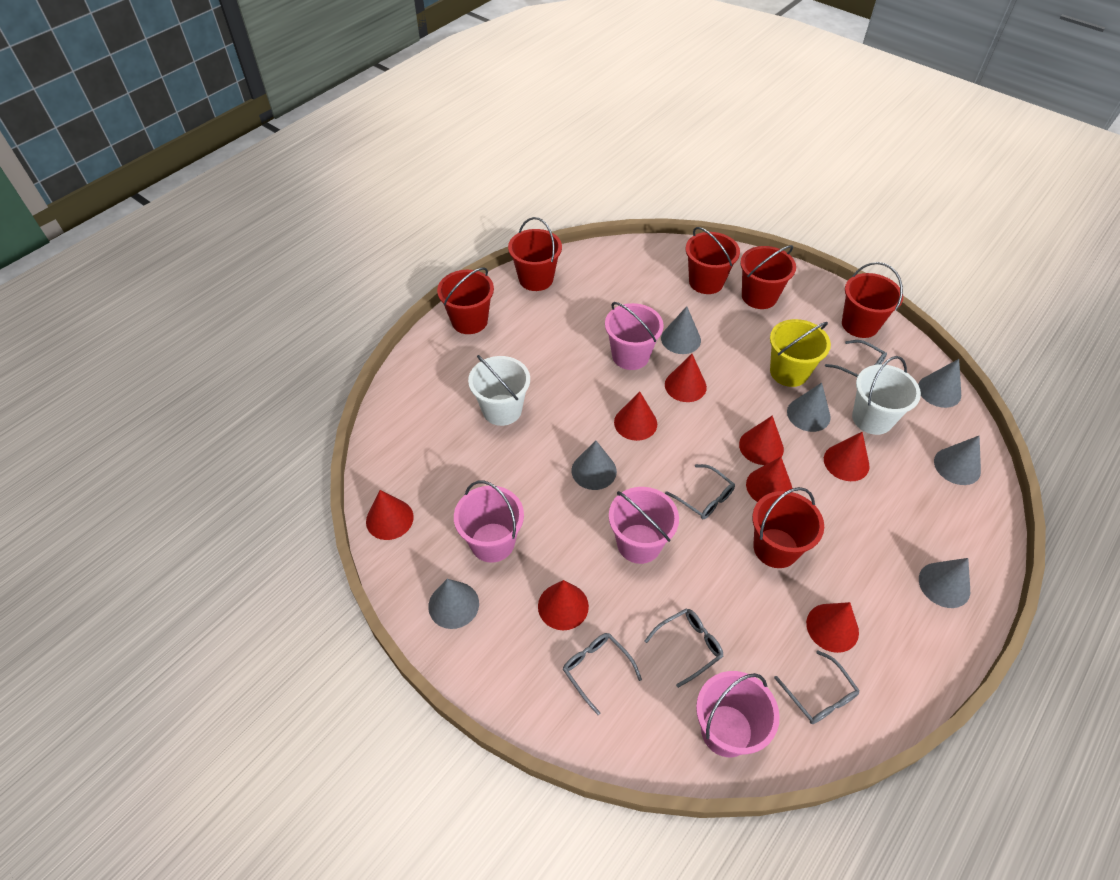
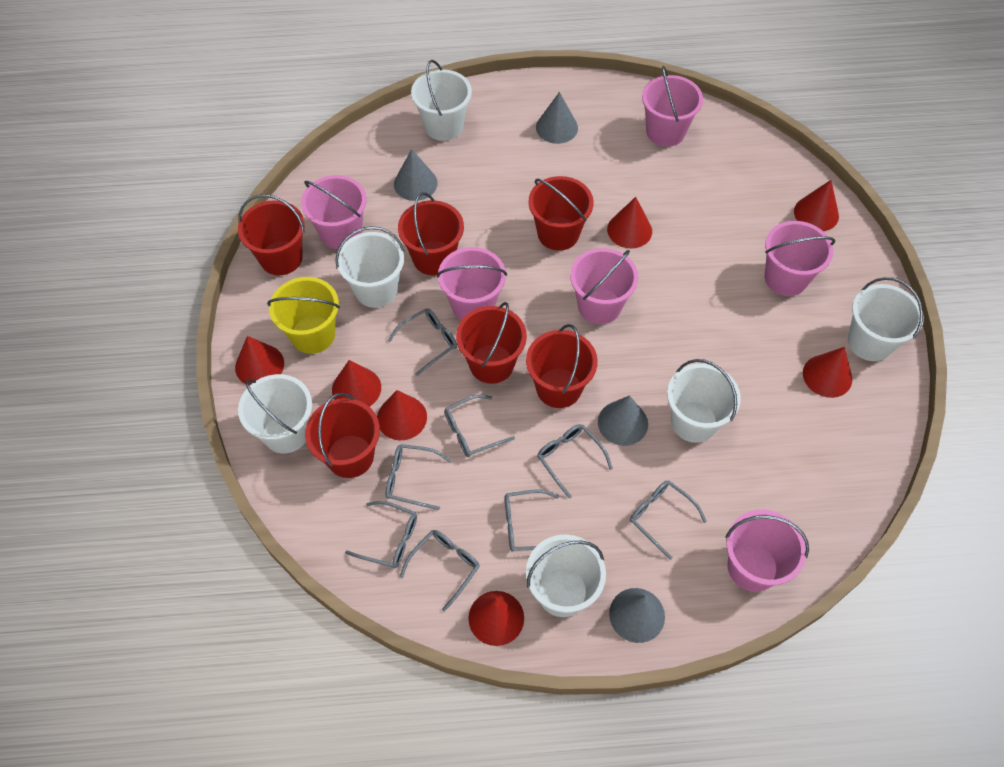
grey cone: [428,579,479,629] [571,440,617,490] [661,306,701,354] [787,383,831,432] [918,359,961,408] [919,558,970,608] [934,435,981,485] = 7 -> [394,149,438,201] [536,92,578,144] [598,395,648,446] [609,588,665,643] = 4
grey glasses: [563,633,642,715] [644,608,724,688] [665,464,735,519] [774,650,860,724] [825,340,887,377] = 5 -> [345,501,417,568] [385,444,451,510] [388,308,457,376] [399,530,480,612] [444,395,515,457] [505,489,559,552] [537,424,613,499] [630,481,707,560] = 8
pink bucket: [454,480,524,563] [605,302,664,370] [609,487,679,564] [696,671,780,757] = 4 -> [301,175,367,249] [437,247,507,320] [570,248,638,324] [642,66,703,147] [725,510,809,592] [765,221,835,296] = 6
red cone: [366,490,414,540] [538,580,589,630] [614,391,657,441] [665,354,707,402] [739,416,784,465] [746,457,792,502] [806,602,859,653] [824,432,870,481] = 8 -> [235,336,284,386] [332,360,381,407] [377,390,427,440] [468,591,524,646] [607,197,652,249] [794,180,839,231] [803,347,852,398] = 7
white bucket: [468,355,530,426] [852,356,921,435] = 2 -> [238,374,312,453] [335,226,404,308] [411,60,472,141] [526,535,606,617] [667,359,741,443] [848,277,924,361] = 6

